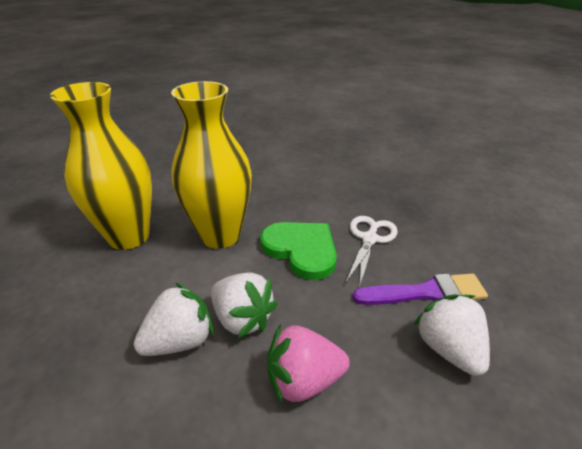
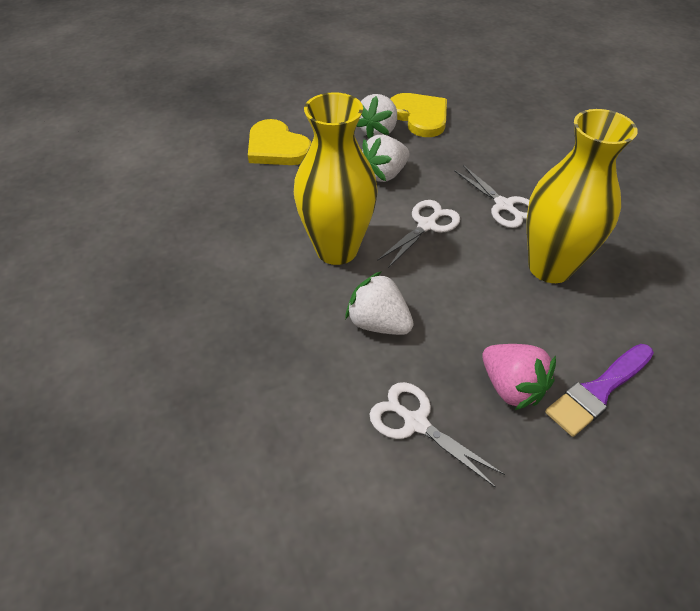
green heart: [260,222,337,280] = 1 -> none = 0
white scissors: [345,216,398,288] = 1 -> [370,382,505,488] [377,200,460,268] [454,165,529,228] = 3
yellow heart: none = 0 -> [248,119,311,165] [390,93,447,137] = 2

